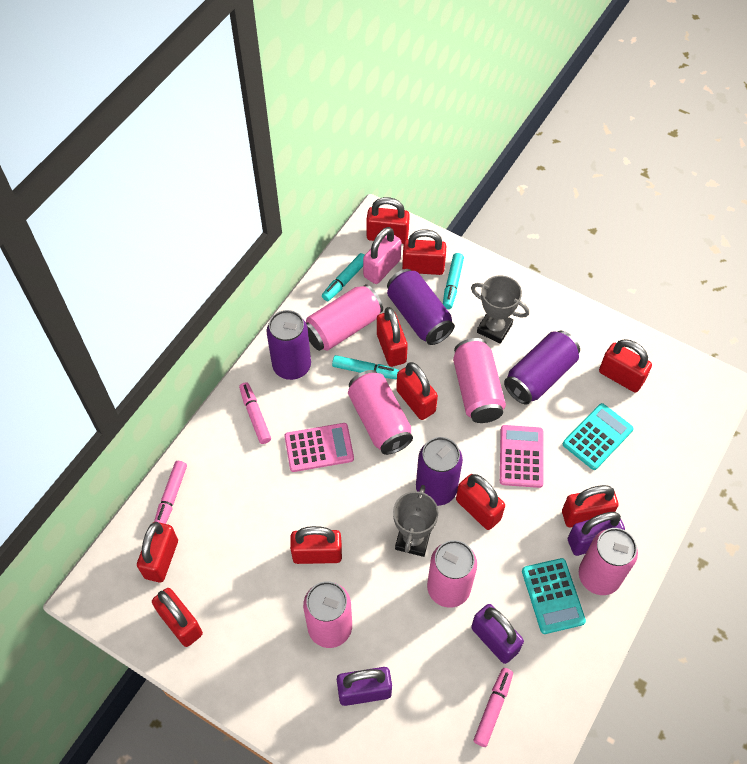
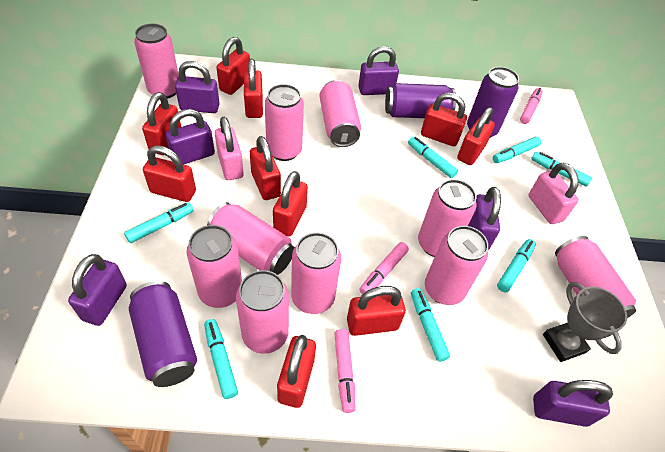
grey trophy: [393,485,438,557] [471,276,529,344] = 2 -> [543,282,627,362] = 1
pink calculator: [285,423,354,472] [500,425,544,488] = 2 -> none = 0
pink can: [303,581,352,648] [306,284,383,351] [348,370,413,455] [427,540,477,608] [453,338,506,423] [579,528,638,595] = 6 -> [134,24,179,99] [186,225,242,308] [207,202,295,275] [236,270,289,354] [265,84,304,161] [291,232,341,314] [319,80,361,147] [418,179,476,257] [425,226,488,305] [555,236,636,318] = 10
pink padlock: [363,227,401,284] = 1 -> [215,117,244,180] [528,163,579,224] = 2
purple can: [267,310,311,380] [387,269,455,345] [416,437,463,506] [504,331,580,404] = 4 -> [129,281,197,387] [385,83,456,118] [467,67,519,138] = 3
purple padlock: [337,667,392,706] [471,604,524,664] [568,512,625,556] = 3 -> [68,254,127,326] [166,109,215,164] [175,61,220,113] [358,46,399,95] [468,187,501,250] [533,380,613,427] = 6
turquoise calculator: [522,558,586,634] [563,403,634,470] = 2 -> none = 0
turquoise marker: [322,253,365,301] [332,355,399,379] [443,253,464,309] = 3 -> [124,202,194,243] [204,319,238,399] [408,137,458,178] [411,288,450,362] [493,136,541,163] [497,239,536,292] [531,152,592,187] = 7

